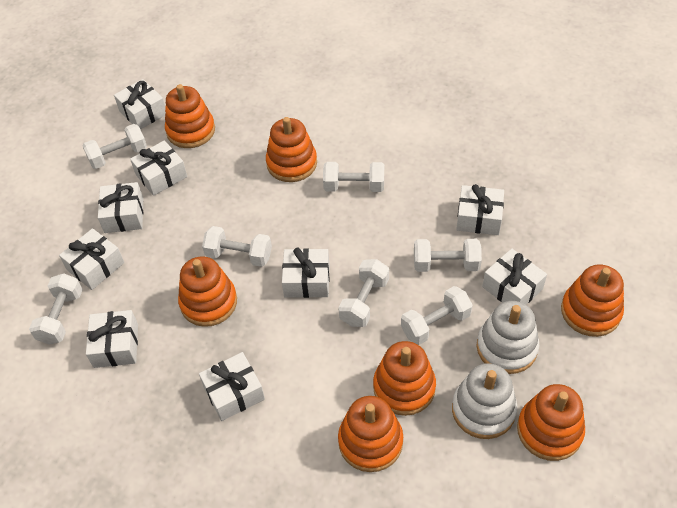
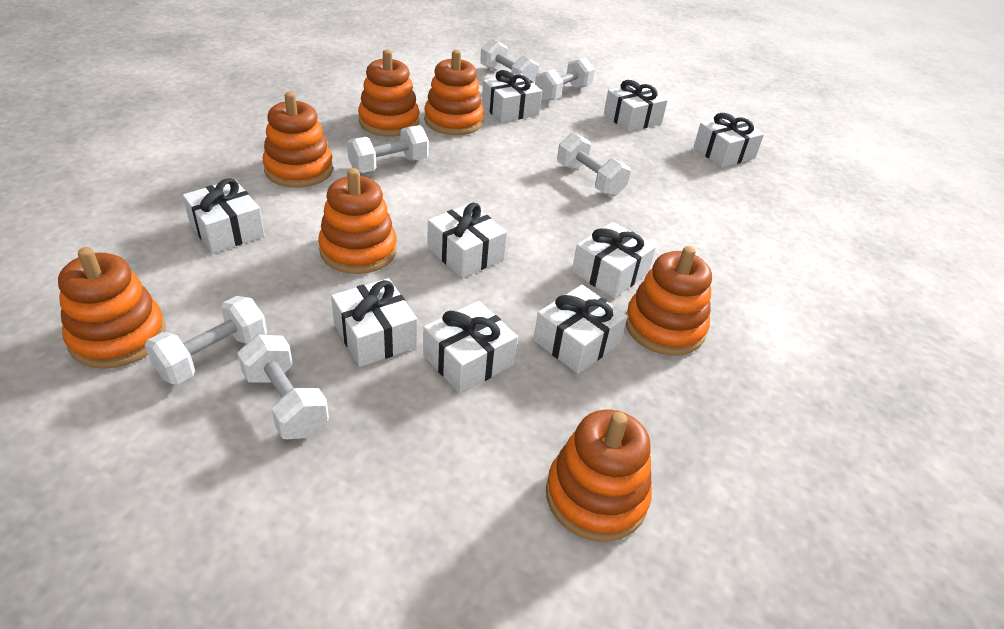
white dumbbell: [29,273,83,345] [83,124,147,169] [202,226,272,267] [323,162,384,192] [338,259,389,327] [401,286,473,345] [414,239,482,272] = 7 -> [145,296,267,384] [237,335,329,439] [347,125,429,173] [480,39,539,83] [535,57,595,101] [557,133,631,196] = 6
white stacking toy: [452,363,517,439] [476,301,539,374] = 2 -> none = 0

